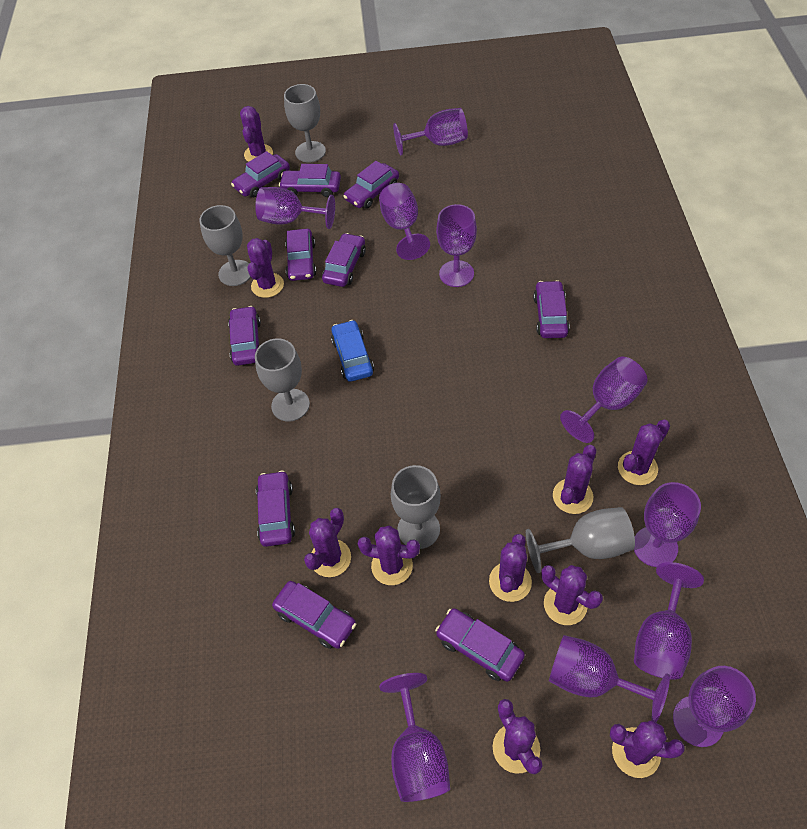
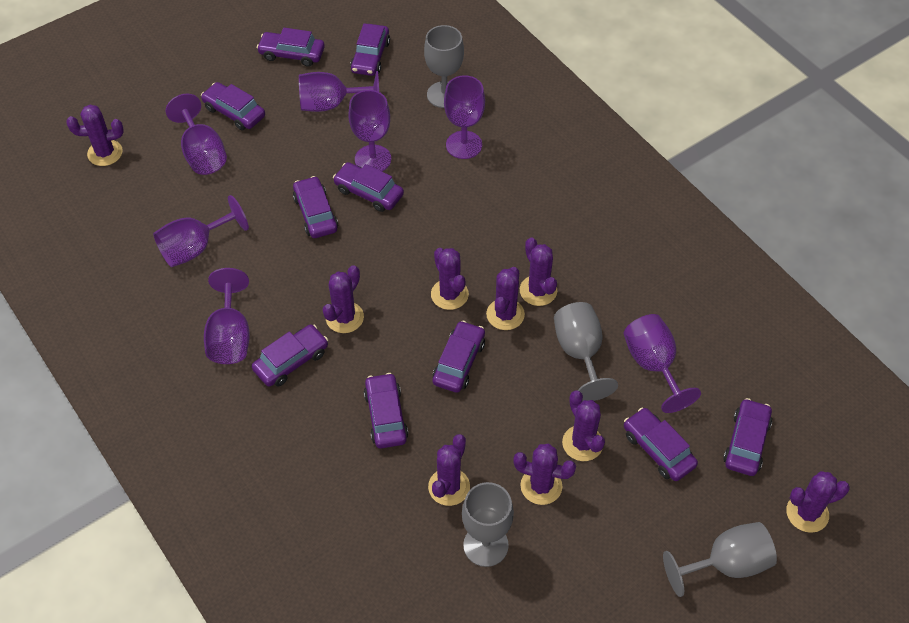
blue car: [331,320,374,382] = 1 -> none = 0
grey goblet: [199,205,251,286] [255,338,310,421] [284,84,326,163] [391,465,441,549] [526,507,635,573] = 5 -> [424,25,464,108] [462,482,514,567] [554,302,618,401] [663,522,777,597] = 4
purple cactus: [240,106,273,162] [247,238,284,298] [304,508,351,577] [357,525,420,585] [489,534,532,602] [493,699,543,774] [541,565,603,625] [553,445,596,514] [610,720,684,778] [618,420,670,485] = 10 -> [66,105,124,166] [322,265,364,333] [428,434,470,506] [431,248,469,310] [486,267,525,330] [513,444,576,505] [520,237,557,306] [562,390,605,461] [786,471,850,533] = 9
purple goblet: [255,187,335,229] [379,183,430,260] [379,673,450,802] [393,108,468,155] [436,204,477,287] [549,635,670,722] [560,357,647,443] [634,482,701,567] [634,562,704,680] [673,666,756,747] = 10 -> [153,195,249,267] [166,94,227,175] [204,268,250,364] [299,71,379,112] [349,90,391,171] [444,75,485,159] [624,314,701,413] = 7

